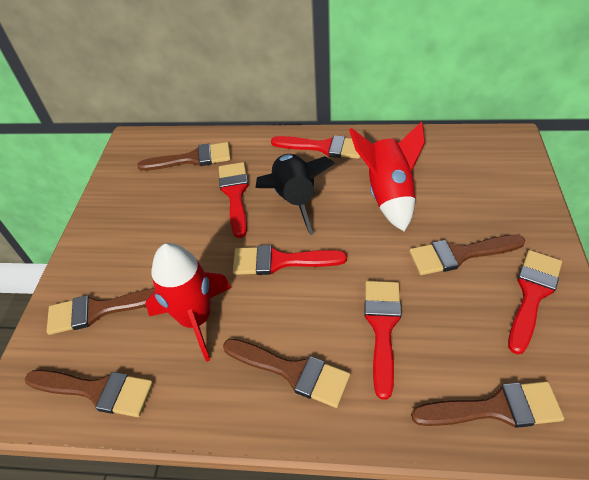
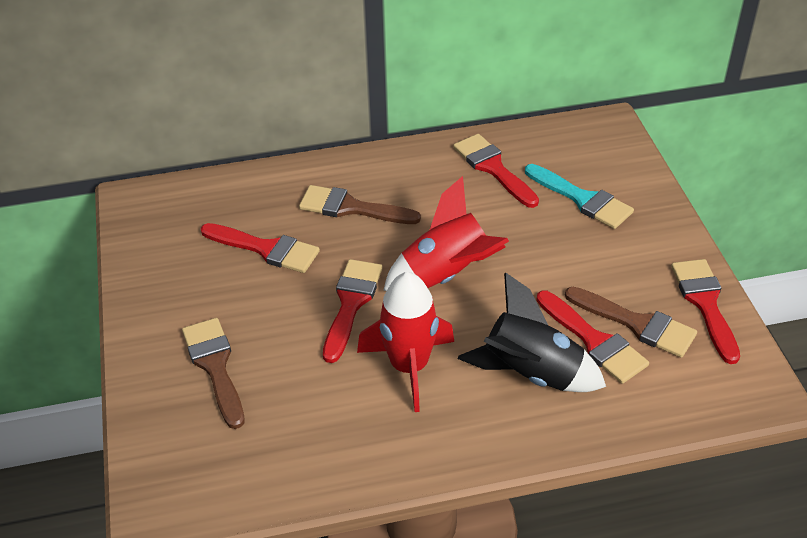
brown brush: [25,370,153,417] [47,288,155,335] [137,142,231,171] [223,339,350,408] [409,235,525,275] [411,381,564,428] = 6 -> [182,318,245,429] [299,185,421,224] [565,287,697,358] = 3
turquoise brush: none = 0 -> [525,164,634,229] = 1

